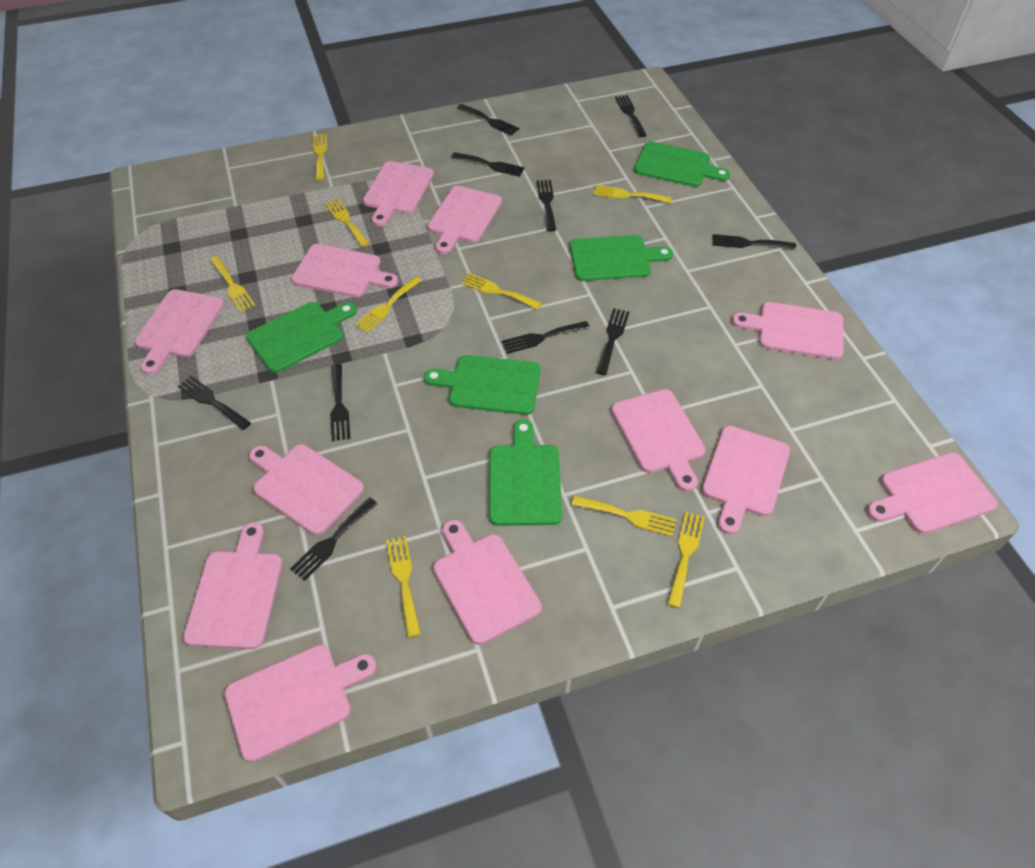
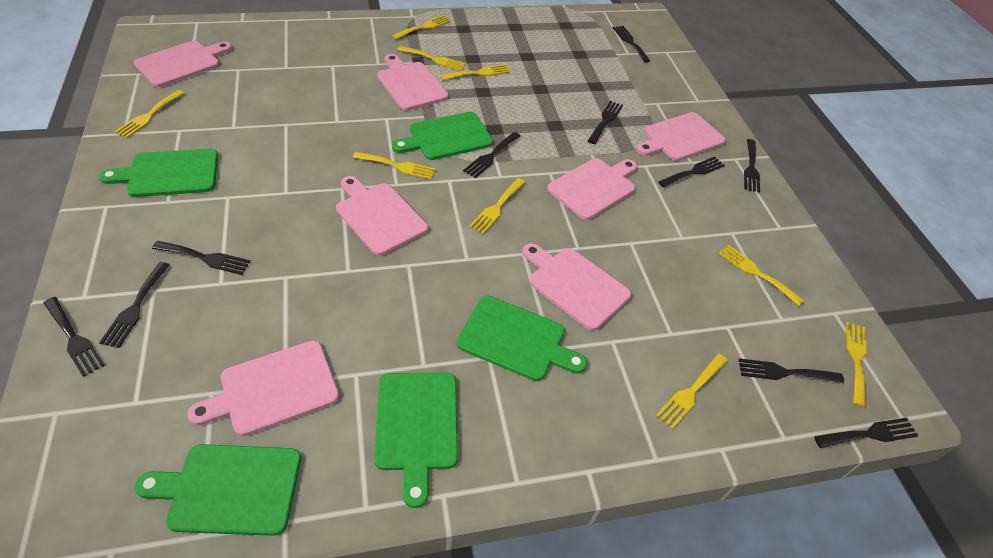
pink cutting board: [135,289,224,374] [183,522,282,649] [225,645,376,762] [249,444,364,535] [291,244,398,297] [363,161,434,226] [428,186,502,254] [433,520,542,645] [611,389,706,491] [702,426,790,534] [732,302,844,360] [867,452,997,534] = 12 -> [134,41,232,87] [187,341,339,436] [336,176,428,256] [377,54,449,111] [522,243,631,331] [547,158,637,220] [636,112,726,161] = 7

